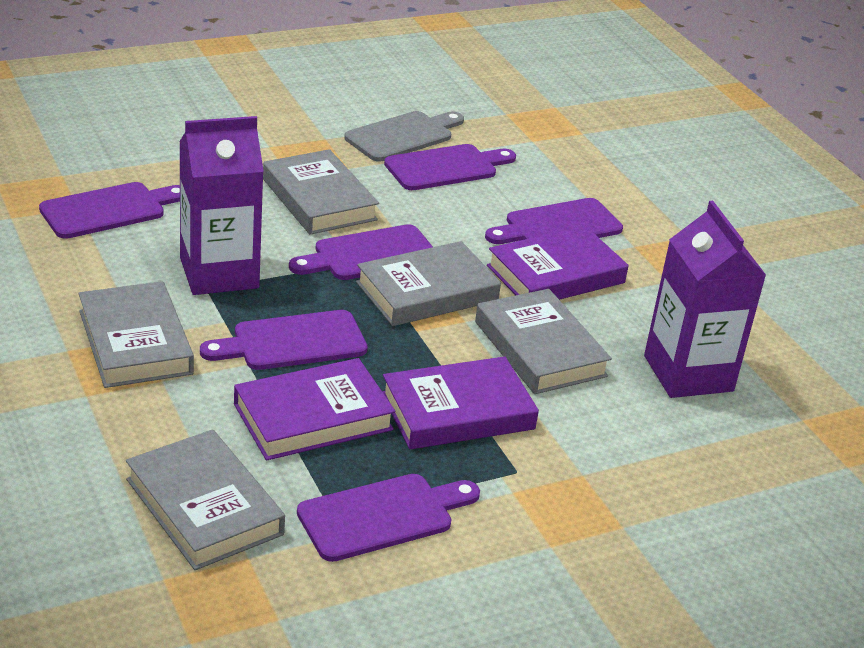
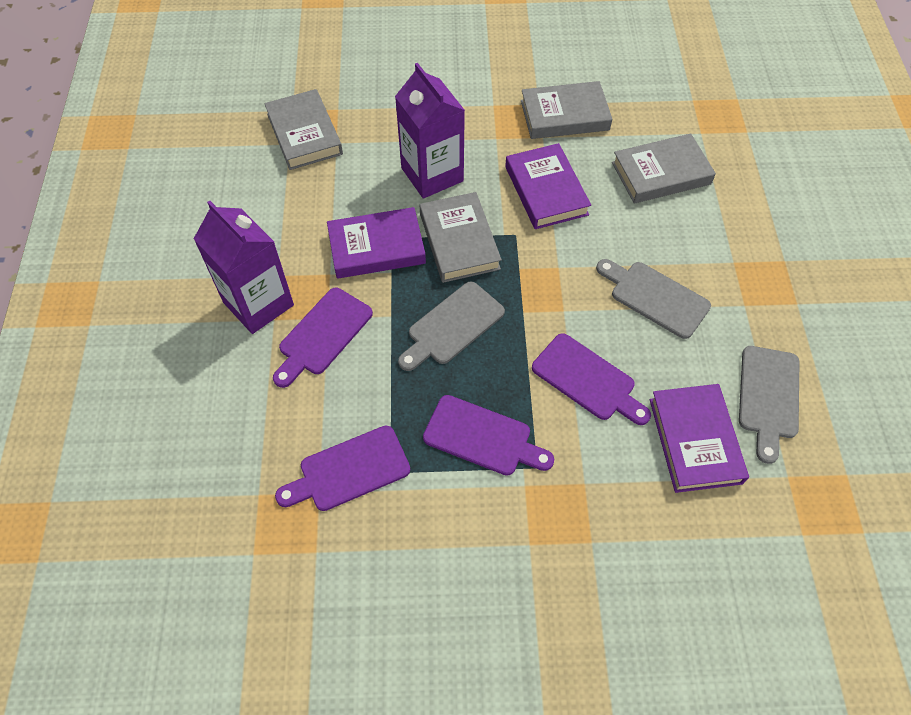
grey book: [78,281,194,388] [126,429,285,570] [263,149,379,235] [356,241,501,326] [475,289,612,394] = 5 -> [264,89,343,170] [420,192,502,283] [521,81,612,139] [612,133,716,204] = 4
grey cutting board: [344,111,464,161] = 1 -> [398,282,505,371] [596,259,711,339] [739,346,799,464] = 3
purple cutting board: [39,182,180,239] [200,310,368,370] [289,224,433,280] [297,474,480,562] [384,144,516,190] [485,198,623,244] = 6 -> [273,288,373,388] [275,426,410,511] [423,395,554,475] [532,333,651,425] = 4

